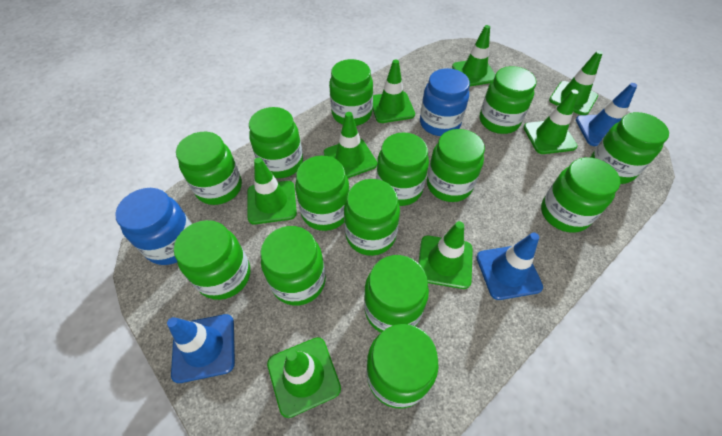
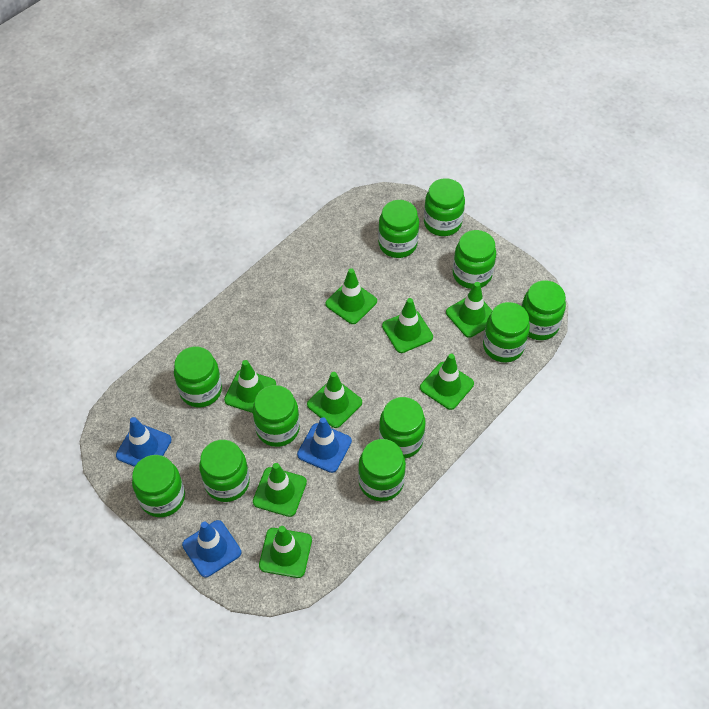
blue jar: [115,188,192,265] [420,68,470,136] = 2 -> none = 0
green jar: [174,220,250,300] [176,132,242,205] [249,107,303,178] [260,226,326,306] [295,156,349,231] [329,59,373,126] [344,179,400,256] [364,255,429,333] [366,324,439,409] [376,132,429,206] [427,129,485,202] [480,66,536,134] [541,157,620,233] [591,112,669,184] = 14 -> [132,455,185,517] [174,346,222,407] [199,440,250,502] [253,385,300,447] [358,439,406,501] [378,200,419,258] [379,397,426,458] [424,178,465,236] [453,230,496,289] [483,302,530,362] [522,280,566,340] = 11

